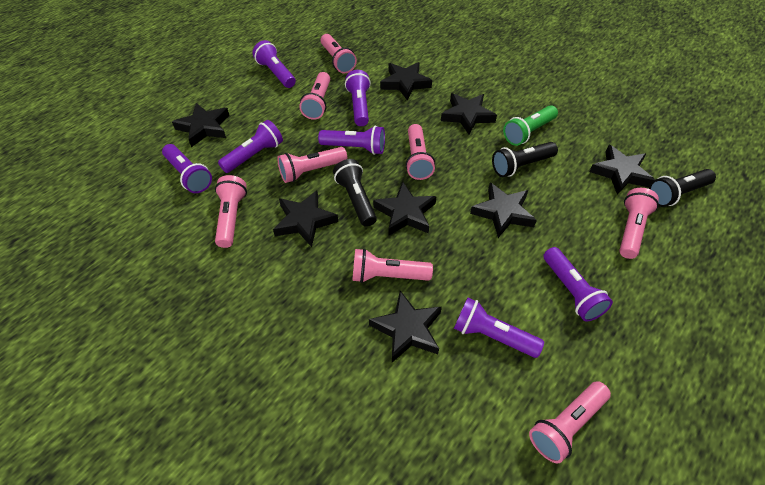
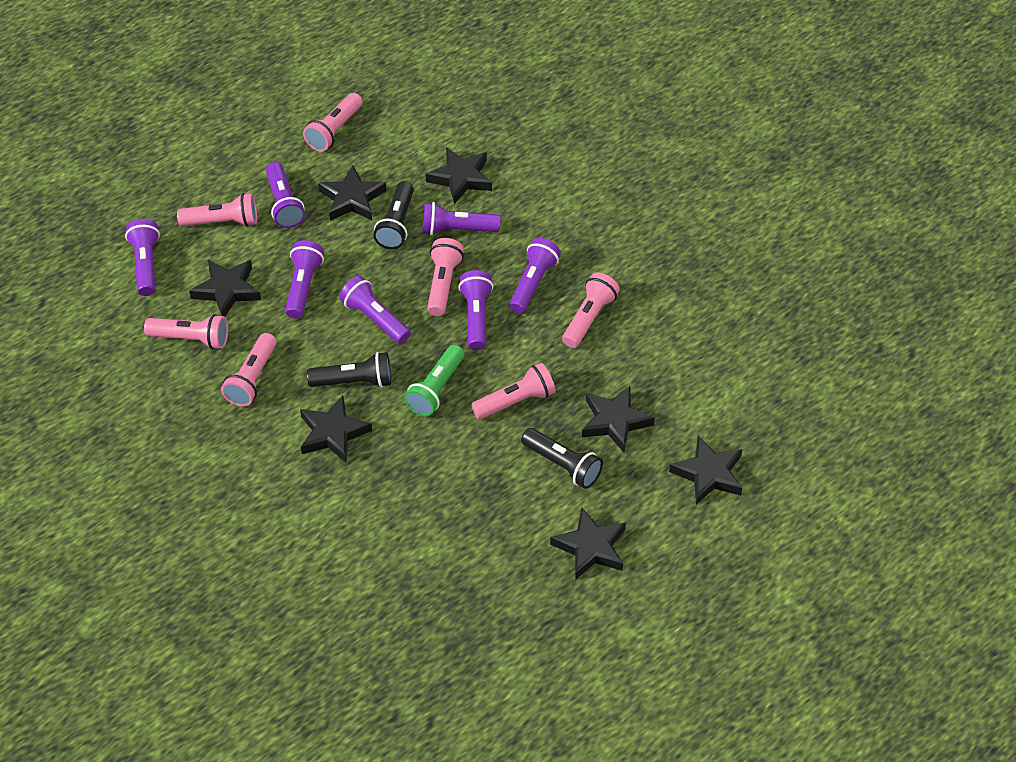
black star: [172,103,230,147] [273,191,338,247] [369,291,442,362] [373,182,437,236] [380,62,432,101] [441,93,497,135] [470,183,537,238] [589,145,655,195] = 8 -> [189,260,261,316] [300,396,372,463] [318,165,387,221] [426,147,492,204] [550,507,626,580] [582,386,655,452] [669,435,742,505] = 7
pink flashlight: [215,175,247,248] [277,147,347,183] [299,72,330,120] [321,34,357,73] [352,248,433,283] [405,124,435,180] [529,381,611,463] [619,188,659,259] = 8 -> [144,314,228,349] [177,193,257,227] [221,333,277,407] [303,93,363,152] [427,238,464,316] [471,363,556,419] [562,272,620,348] = 7

